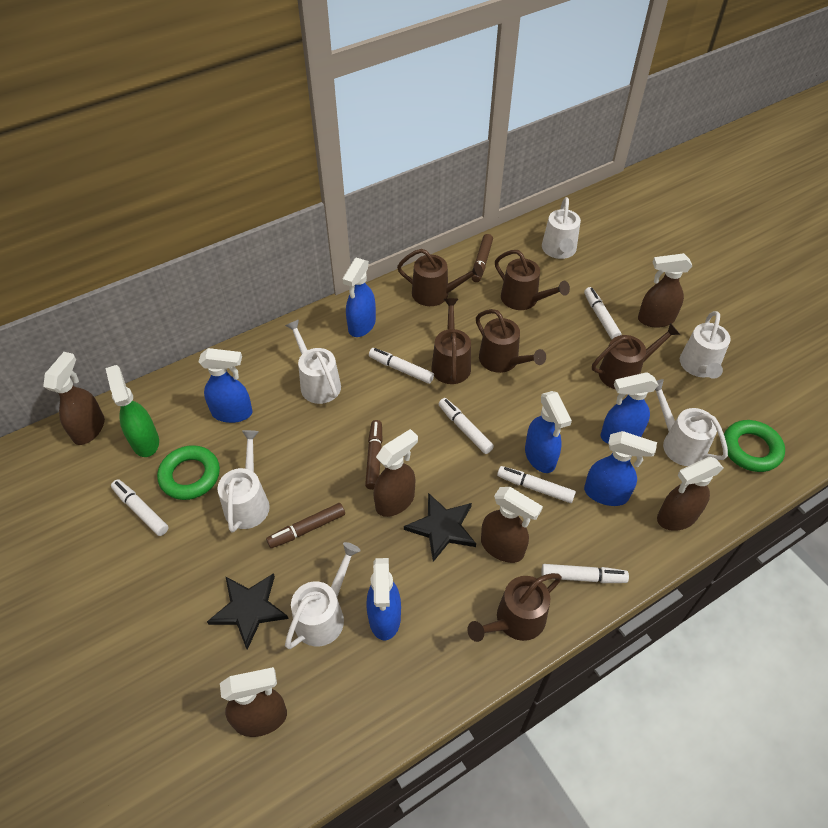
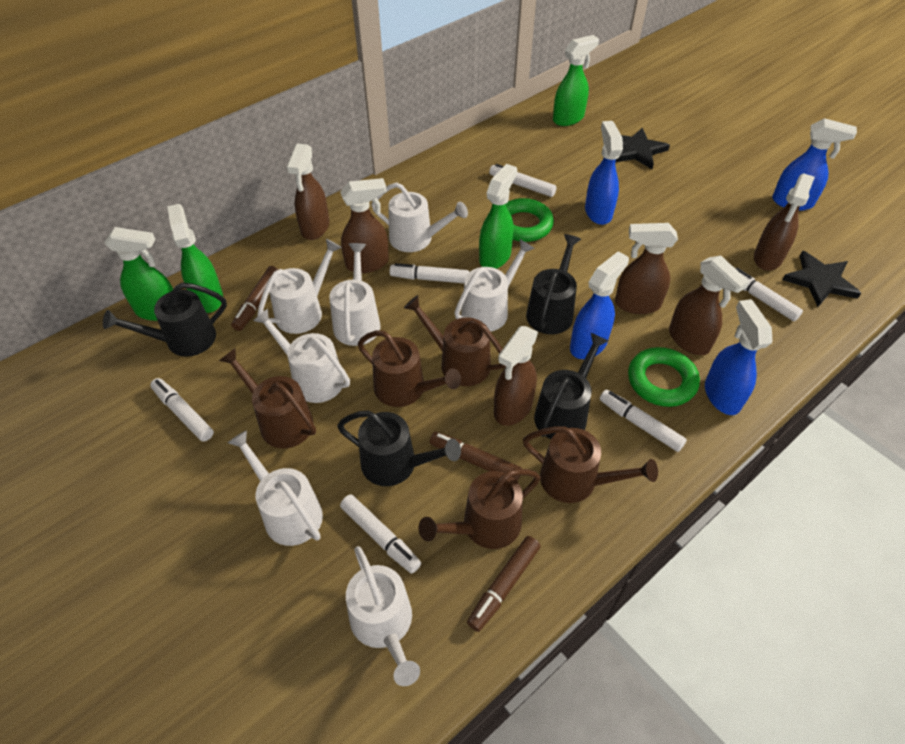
black watering can: none = 0 -> [103,283,227,357] [337,411,461,486] [526,234,581,334] [534,333,608,439] = 4
blue spray bottle: [199,348,252,423] [342,258,376,337] [366,558,401,640] [525,391,572,473] [584,431,657,506] [601,372,658,444] = 6 -> [570,251,629,359] [585,121,623,225] [705,299,772,415] [772,118,857,211] = 4
brown watering can: [397,249,483,306] [431,298,471,384] [467,573,562,642] [476,309,546,373] [495,250,570,310] [592,323,680,390] = 6 -> [219,348,316,448] [358,330,461,407] [404,295,506,386] [419,469,540,549] [523,427,658,503] = 5
green spray bottle: [106,365,159,457] = 1 -> [104,227,173,321] [167,204,223,313] [479,164,517,269] [553,35,599,126] = 4
white watering can: [217,430,270,532] [285,320,341,404] [285,542,361,649] [542,197,581,259] [655,379,728,466] [680,311,731,379] = 6 -> [228,430,323,546] [253,308,350,403] [257,239,342,334] [329,243,380,346] [346,546,420,686] [371,182,468,252] [454,239,535,332] = 7

